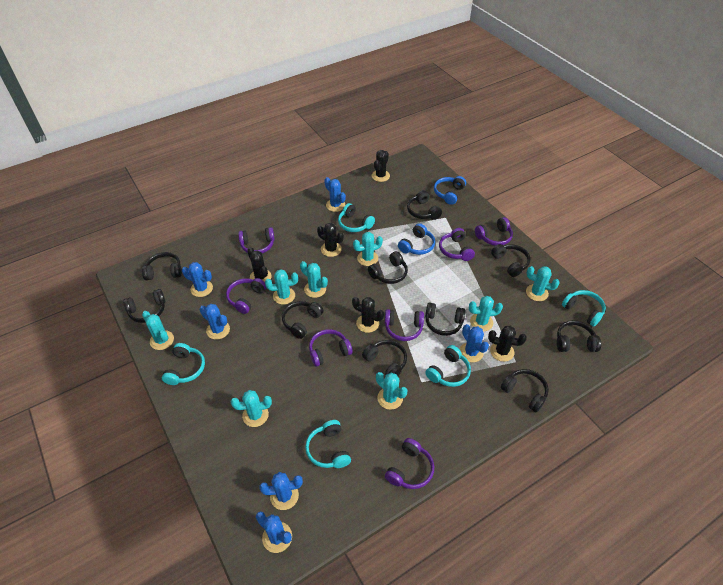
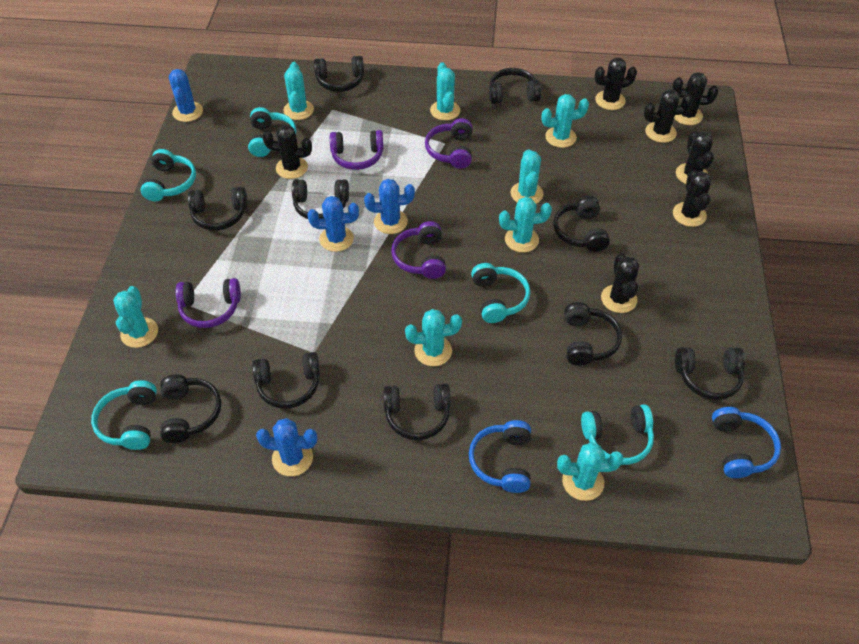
black cactus: [247,247,272,282] [317,223,344,257] [352,297,384,333] [372,150,390,182] [488,326,527,362] = 5 -> [262,125,312,179] [594,58,637,110] [601,253,639,313] [644,89,693,143] [672,72,718,125] [673,170,711,227] [676,131,714,184] = 7
blue cactus: [182,262,213,297] [199,304,230,340] [256,511,292,553] [259,472,303,510] [324,177,346,212] [459,324,489,362] = 6 -> [169,69,203,122] [256,418,317,476] [308,196,359,252] [364,179,415,234] = 4
purple headphones: [226,278,266,314] [238,227,274,254] [309,329,353,367] [385,309,424,341] [385,438,434,489] [439,228,475,261] [475,217,513,246] = 7 -> [176,278,241,328] [330,130,383,170] [391,221,446,279] [425,118,472,169] = 4

